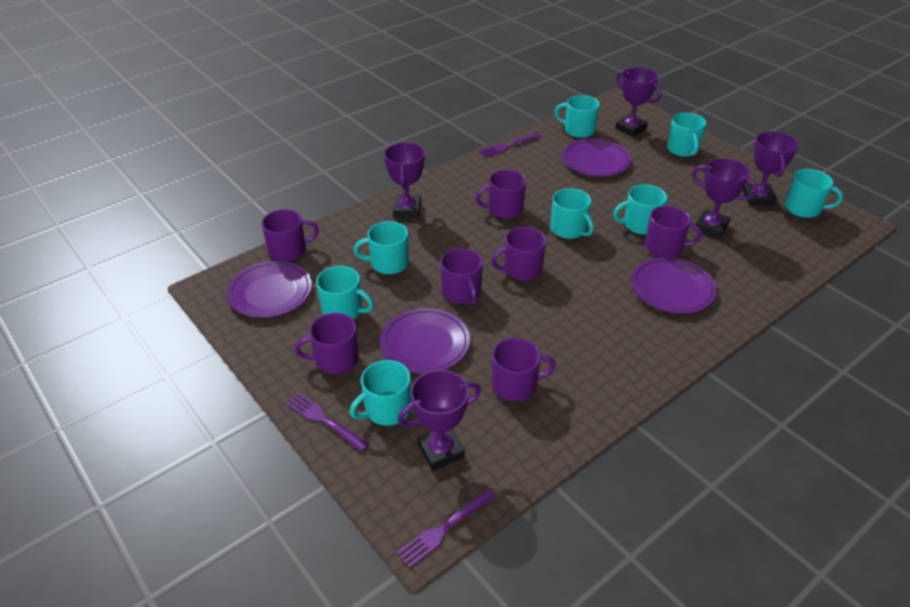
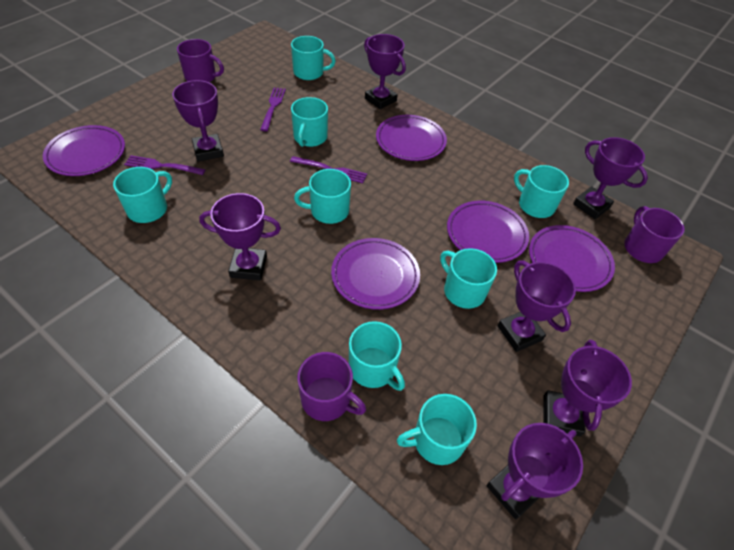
purple mug: [262,209,319,261] [294,313,359,374] [440,248,483,305] [475,170,526,219] [491,227,546,280] [492,338,556,401] [645,206,702,257] = 7 -> [177,39,224,82] [297,352,366,421] [624,206,685,263] = 3
purple plate: [227,261,312,318] [380,308,470,374] [562,139,631,176] [631,257,717,314] = 4 -> [43,125,125,176] [331,238,420,310] [376,115,447,161] [447,201,529,263] [529,225,615,292] = 5
purple trophy: [384,142,425,218] [398,370,481,470] [615,67,662,137] [692,158,758,238] [743,131,798,206] = 5 -> [172,80,224,161] [199,193,281,280] [364,34,406,109] [487,423,583,519] [498,260,576,352] [543,340,632,437] [573,137,648,219] = 7

